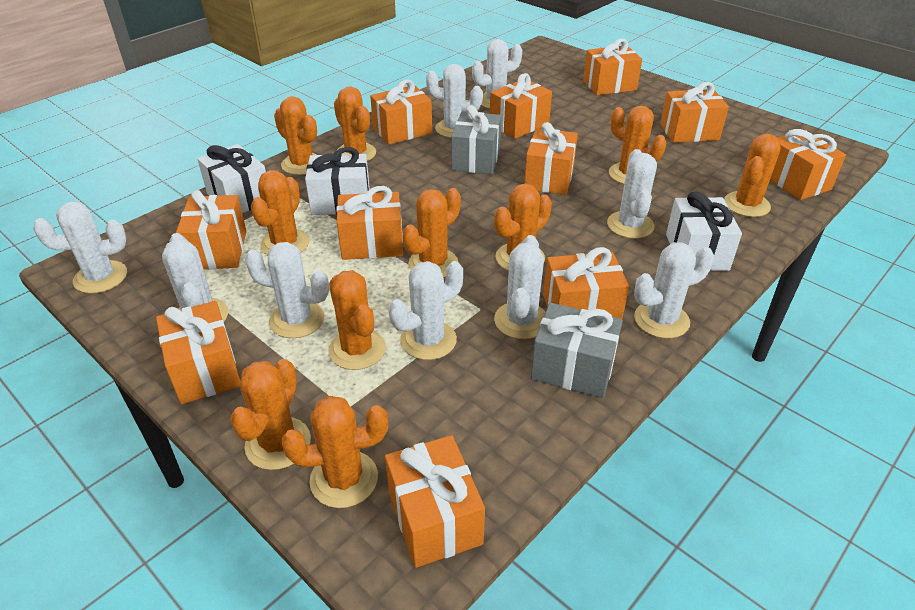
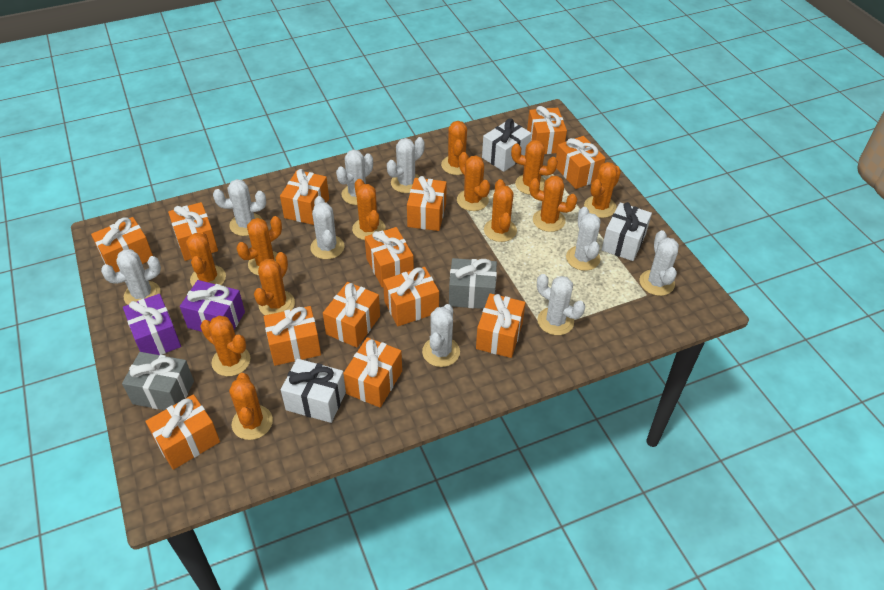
orange cactus: [230,359,311,470] [251,170,309,255] [274,96,317,175] [282,396,388,508] [328,270,386,370] [334,86,376,161] [402,188,461,278] [494,184,552,271] [609,106,666,184] [724,134,781,217] = 10 -> [186,232,226,286] [200,316,251,376] [229,373,273,440] [237,216,282,276] [254,252,295,315] [352,179,386,240] [441,121,467,175] [457,152,490,211] [484,179,517,242] [511,140,558,195] [529,176,577,232] [584,162,621,218] = 12
orange gift: [156,301,240,404] [176,190,247,269] [336,186,403,260] [370,79,432,145] [385,435,485,568] [490,73,552,139] [524,122,578,195] [543,247,629,319] [583,39,642,95] [660,82,729,143] [770,129,846,200] = 11 -> [91,217,153,273] [145,394,220,470] [168,202,218,261] [264,306,321,366] [280,169,329,225] [323,282,380,348] [343,337,402,408] [365,227,414,288] [383,267,439,326] [407,176,447,231] [476,293,526,358] [527,106,567,154] [556,136,606,189] = 13
purple gift: none = 0 -> [123,294,181,355] [180,280,245,332] = 2

